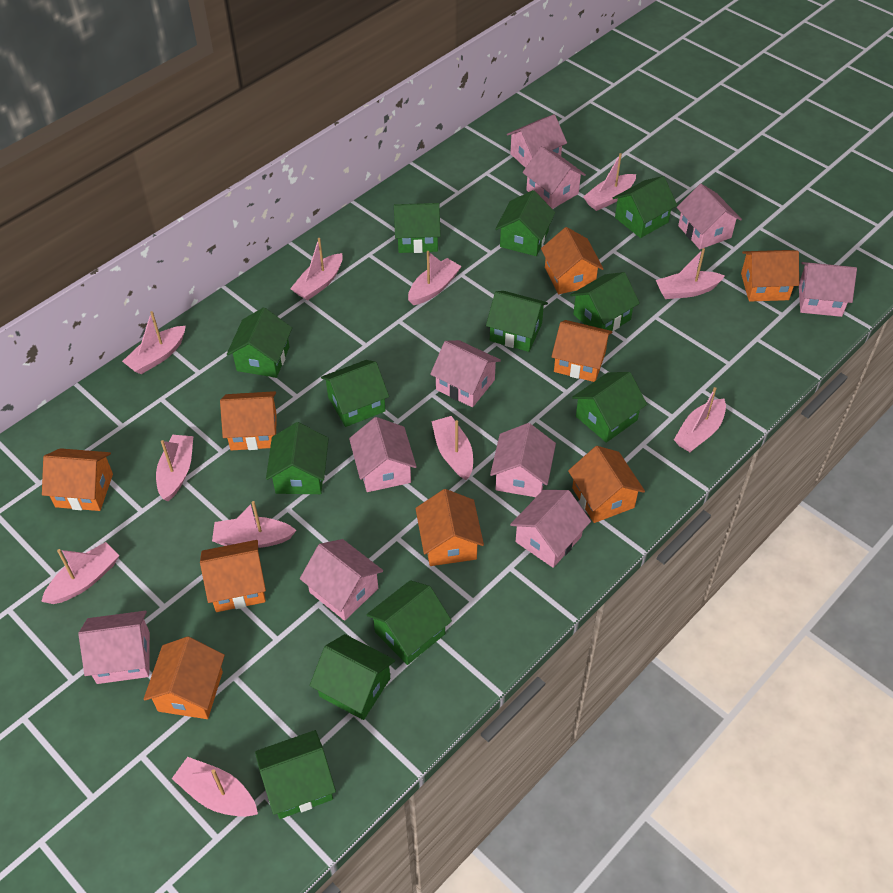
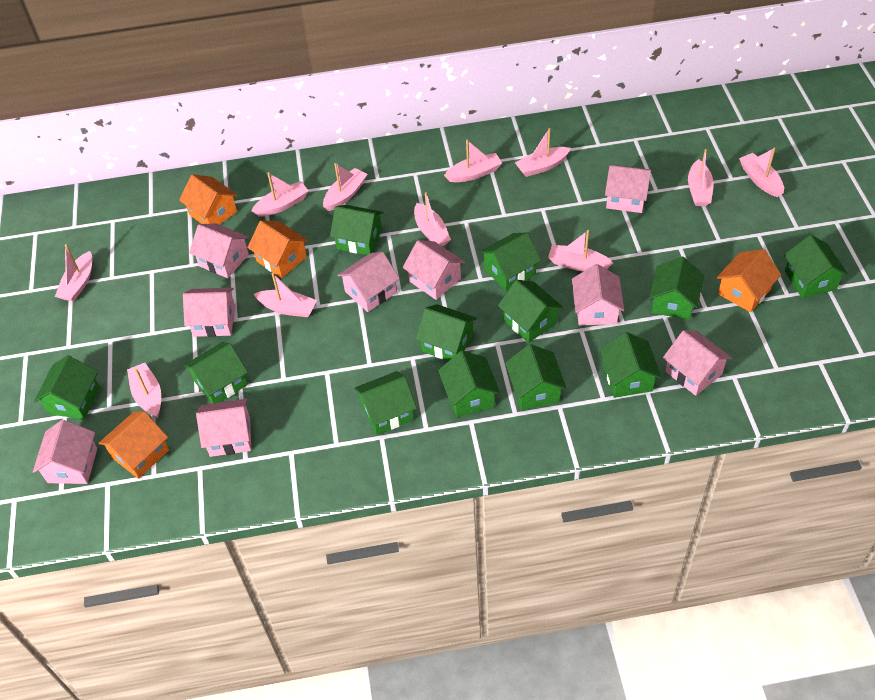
orange house: [42,448,113,511] [143,636,225,719] [200,540,266,612] [220,391,277,450] [415,489,484,566] [541,227,604,294] [551,320,612,382] [568,446,645,523] [741,250,799,302] = 9 -> [99,411,169,479] [179,174,238,225] [247,220,308,278] [716,249,781,312] = 4
pink house: [78,611,150,684] [300,539,383,621] [349,417,417,492] [430,340,501,407] [490,423,556,497] [507,114,567,168] [510,490,591,568] [522,146,586,209] [677,184,742,249] [799,262,857,317] = 10 -> [33,420,97,484] [183,288,235,337] [189,223,249,278] [196,399,251,457] [337,252,400,312] [403,240,465,300] [572,264,624,325] [605,165,652,213] [663,330,732,396] = 9

